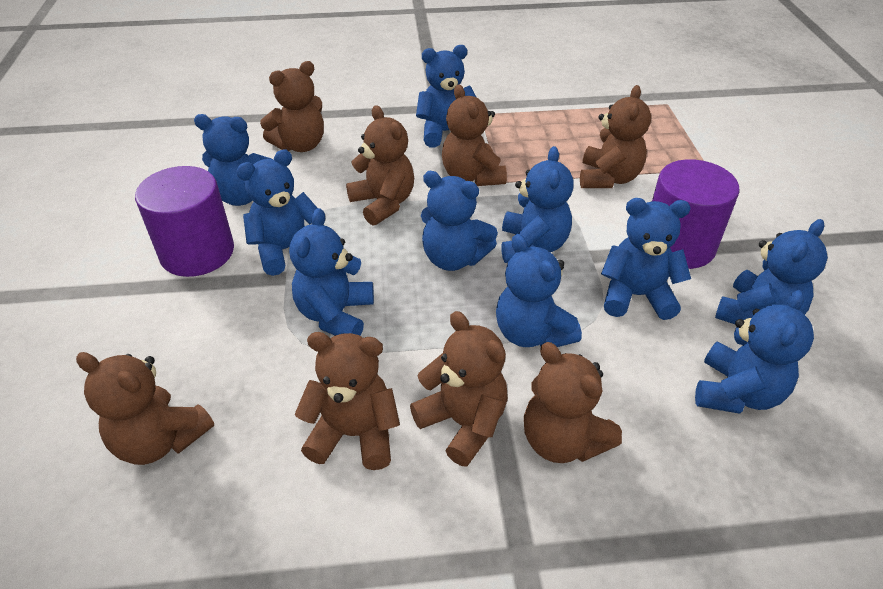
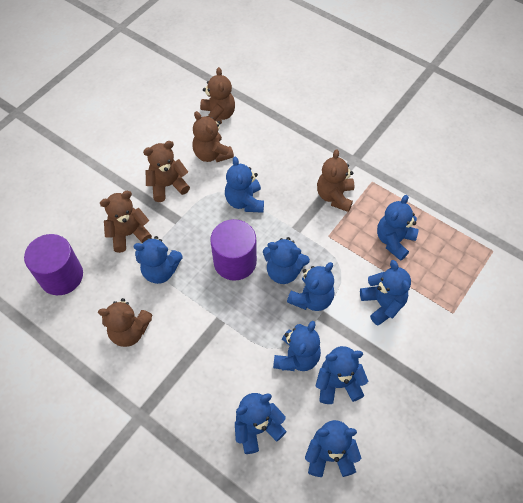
brown teddy bear: [76,352,214,465] [260,61,324,152] [294,332,400,470] [346,105,414,225] [410,311,508,467] [442,84,507,186] [524,342,622,463] [580,85,651,188] = 8 -> [98,298,153,347] [100,191,152,253] [143,141,190,202] [192,111,234,162] [200,67,235,124] [317,149,354,212] = 6

